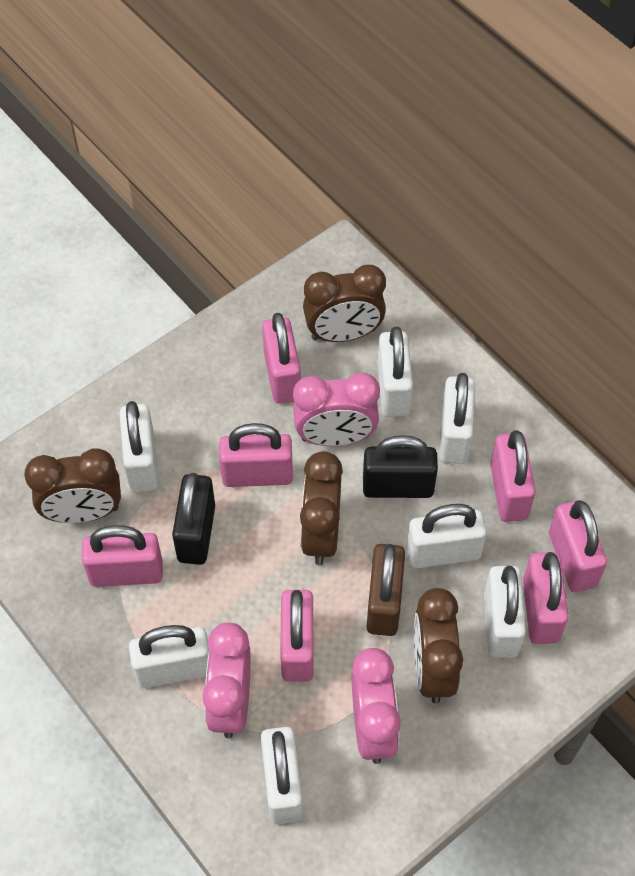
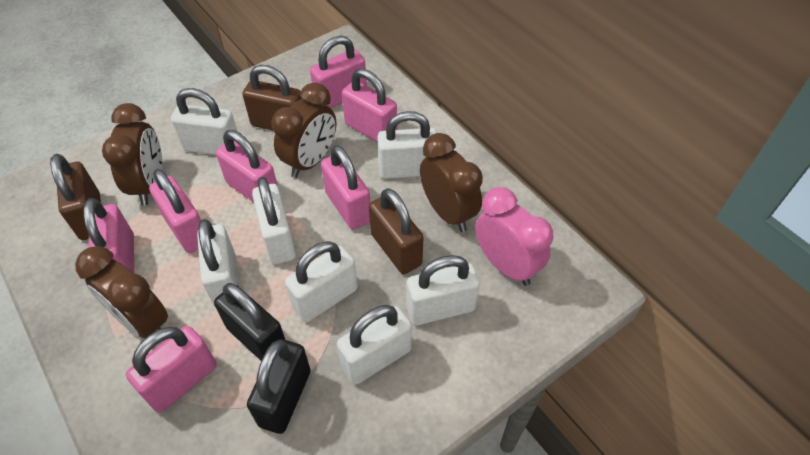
brown padlock: [367,544,405,636] = 1 -> [50,154,101,240] [242,65,302,130] [369,188,423,274] = 3
pink clock: [202,623,251,738] [293,373,380,446] [352,648,401,764] = 3 -> [475,187,553,286] = 1

